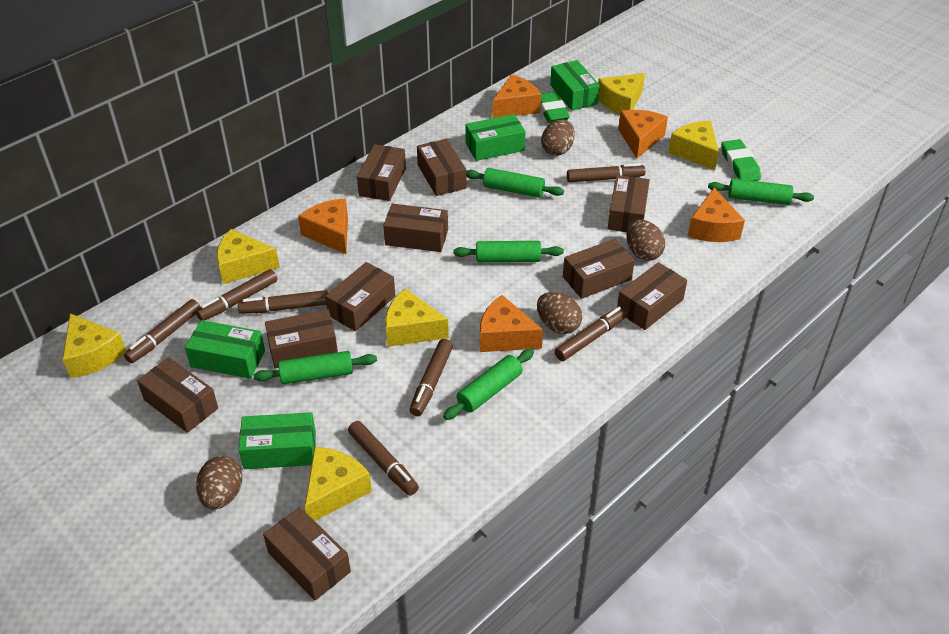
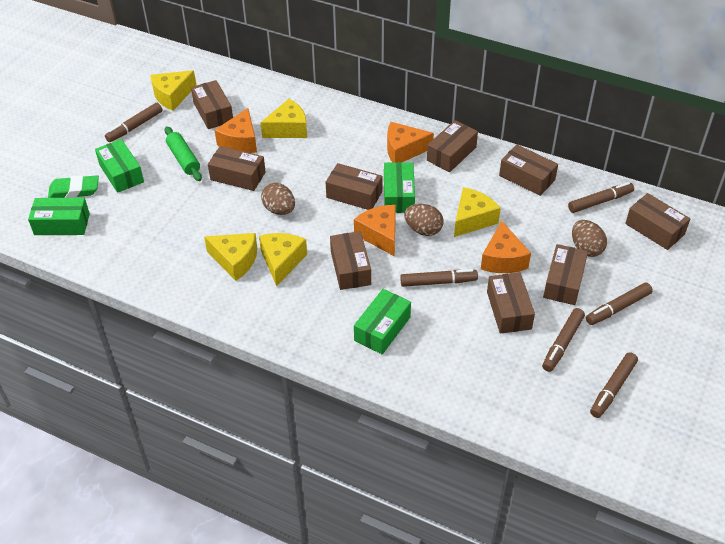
brown box: [137,357,218,433] [263,507,351,601] [265,309,338,368] [325,262,395,331] [357,144,406,201] [383,204,448,252] [417,139,466,196] [563,239,635,299] [608,175,650,232] [617,262,687,330] = 10 -> [191,80,233,129] [208,146,266,191] [326,163,382,210] [330,231,371,290] [427,120,478,172] [487,272,535,334] [499,144,558,196] [543,244,588,305] [625,193,690,250] = 9
brown egg: [196,456,242,510] [537,292,582,334] [541,120,575,156] [627,220,665,261] = 4 -> [261,183,295,215] [404,204,444,236] [572,220,607,257] = 3
brown marker: [124,299,201,363] [196,269,277,321] [238,290,328,314] [348,421,419,496] [409,339,453,416] [555,306,627,361] [567,163,645,182] = 7 -> [105,103,162,142] [400,269,478,287] [542,308,585,372] [568,182,634,213] [586,282,653,325] [590,352,638,418] = 6
green eraser: [540,92,570,123] [721,139,761,181] = 2 -> [48,175,99,198] = 1
green rolling pin: [253,351,377,384] [443,349,534,420] [453,241,564,262] [466,168,564,198] [708,179,814,205] = 5 -> [165,126,202,181] = 1
orange cheese: [298,199,348,254] [480,295,543,352] [492,75,541,118] [618,110,668,158] [688,188,745,242] = 5 -> [215,108,257,153] [354,205,396,256] [387,122,434,163] [481,221,531,273] = 4
yellow cheese: [62,313,126,378] [217,229,280,284] [305,447,372,521] [385,288,449,347] [598,73,645,114] [668,121,719,170] = 6 -> [150,70,196,111] [204,233,257,281] [259,233,307,286] [260,99,307,138] [454,187,501,237] = 5

